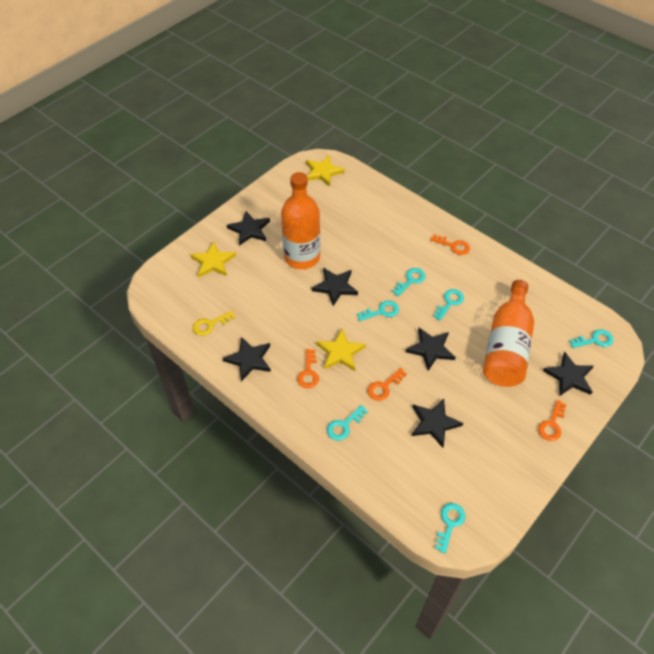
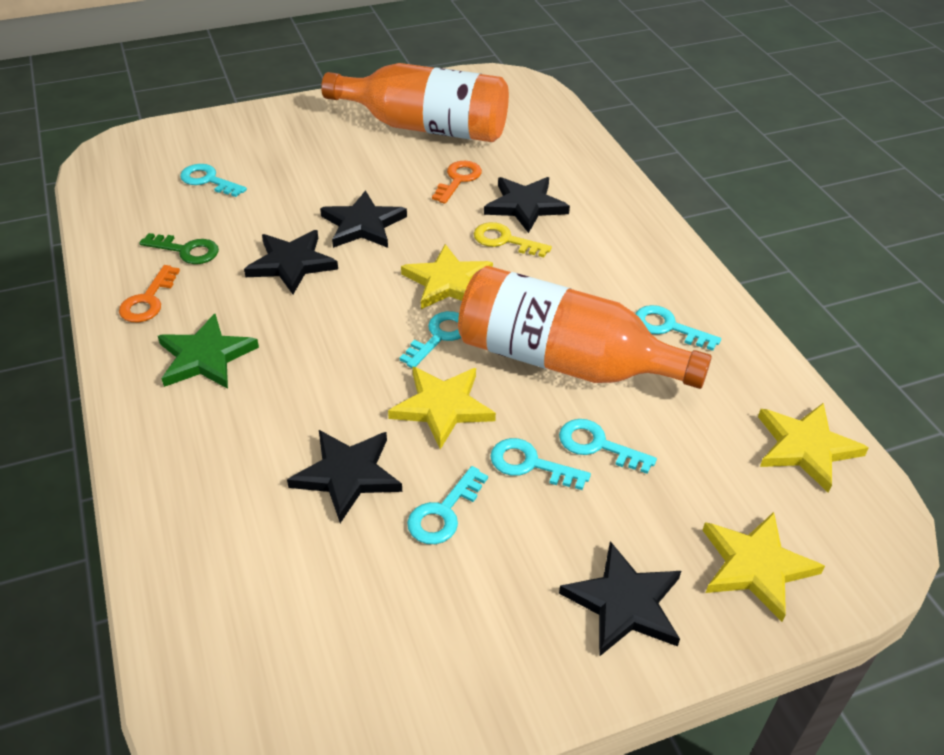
black star: [223,337,271,381] [227,211,270,246] [312,268,358,306] [406,328,456,371] [412,399,463,448] [543,352,594,396] = 6 -> [244,230,338,294] [287,430,402,523] [320,190,407,248] [484,177,570,233] [559,541,681,657] = 5
green key: none = 0 -> [139,233,219,264] = 1
green star: none = 0 -> [158,314,259,389] = 1
orange key: [297,349,319,388] [368,368,407,401] [430,234,470,255] [538,400,566,441] = 4 -> [119,265,180,322] [432,161,482,204] = 2
yellow star: [190,241,236,277] [306,155,345,187] [316,329,366,371] = 3 -> [388,367,496,449] [401,244,493,309] [703,512,825,622] [758,403,869,493] = 4

